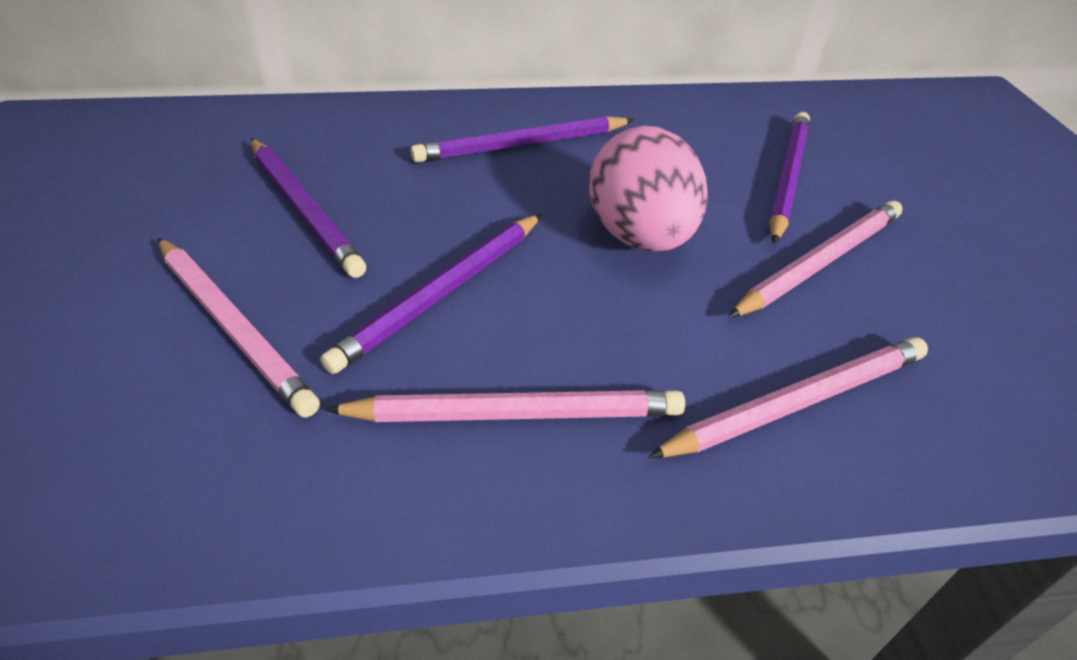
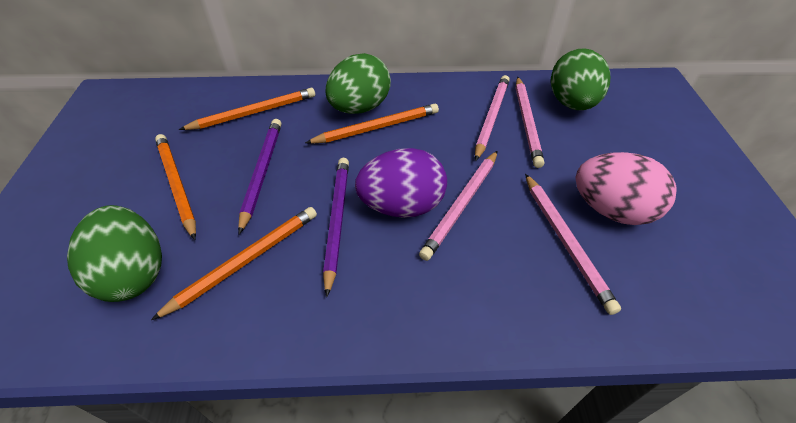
green egg: none = 0 -> [67,205,162,302] [326,53,391,114] [551,48,610,110] = 3
orange pencil: none = 0 -> [151,207,317,320] [155,134,196,240] [179,88,315,130] [305,104,439,144] = 4
purple egg: none = 0 -> [355,148,447,218] = 1
purple pencil: [251,139,366,278] [320,214,542,374] [411,116,634,163] [769,112,810,244] = 4 -> [238,119,281,234] [323,158,349,297] = 2

